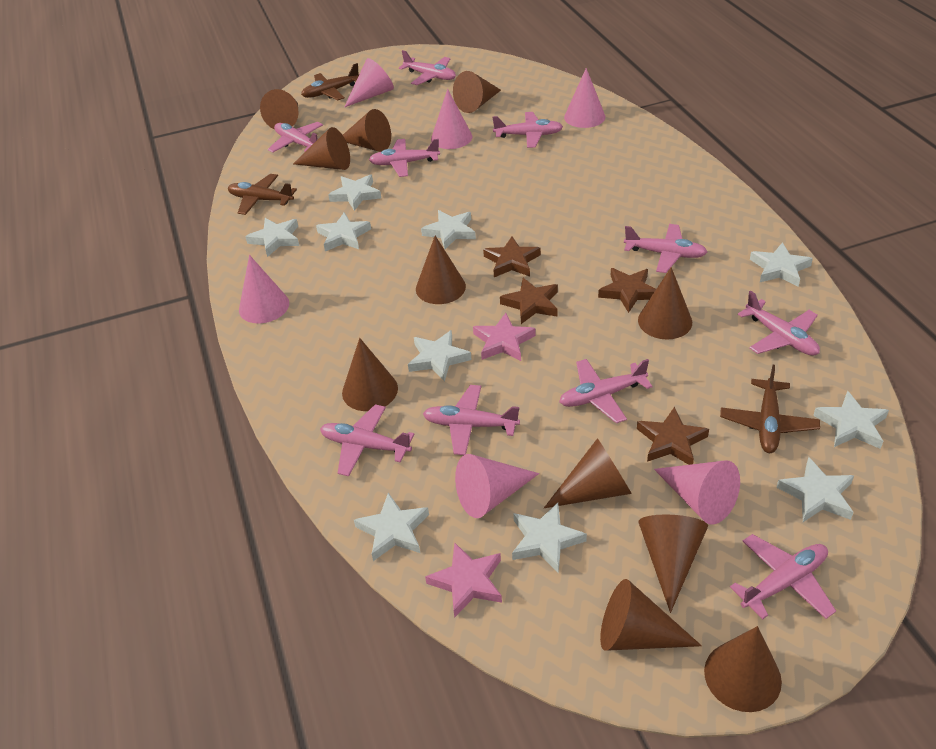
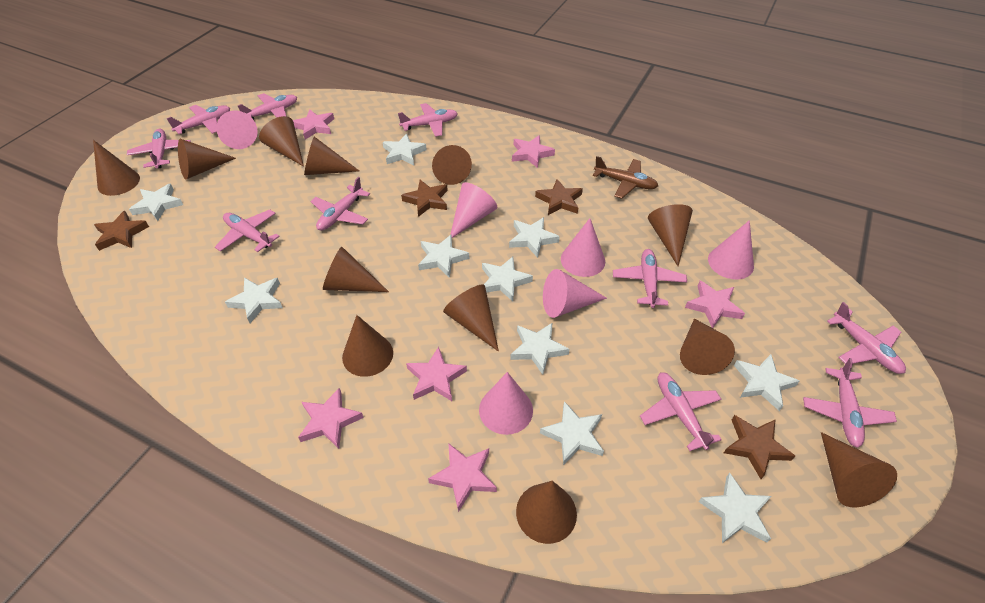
brown cone: [260,89,298,130] [293,127,350,170] [342,338,398,411] [343,109,391,152] [416,236,466,304] [453,71,501,113] [544,438,632,508] [600,579,702,651] [638,267,692,339] [638,515,708,613] [704,626,782,712] = 11 -> [93,140,140,196] [178,139,236,179] [259,116,304,167] [304,137,359,175] [323,247,389,292] [342,315,393,377] [432,145,472,185] [443,284,499,352] [516,481,577,544] [648,204,693,266] [680,319,735,375] [821,432,897,507] = 12
brown plane: [228,174,297,215] [301,63,359,101] [720,365,820,453] = 3 -> [593,156,658,199] = 1
pink star: [425,542,502,617] [473,313,536,361] = 2 -> [293,109,334,140] [298,388,364,449] [406,347,467,401] [428,443,497,512] [512,135,555,168] [685,280,745,328] = 6

